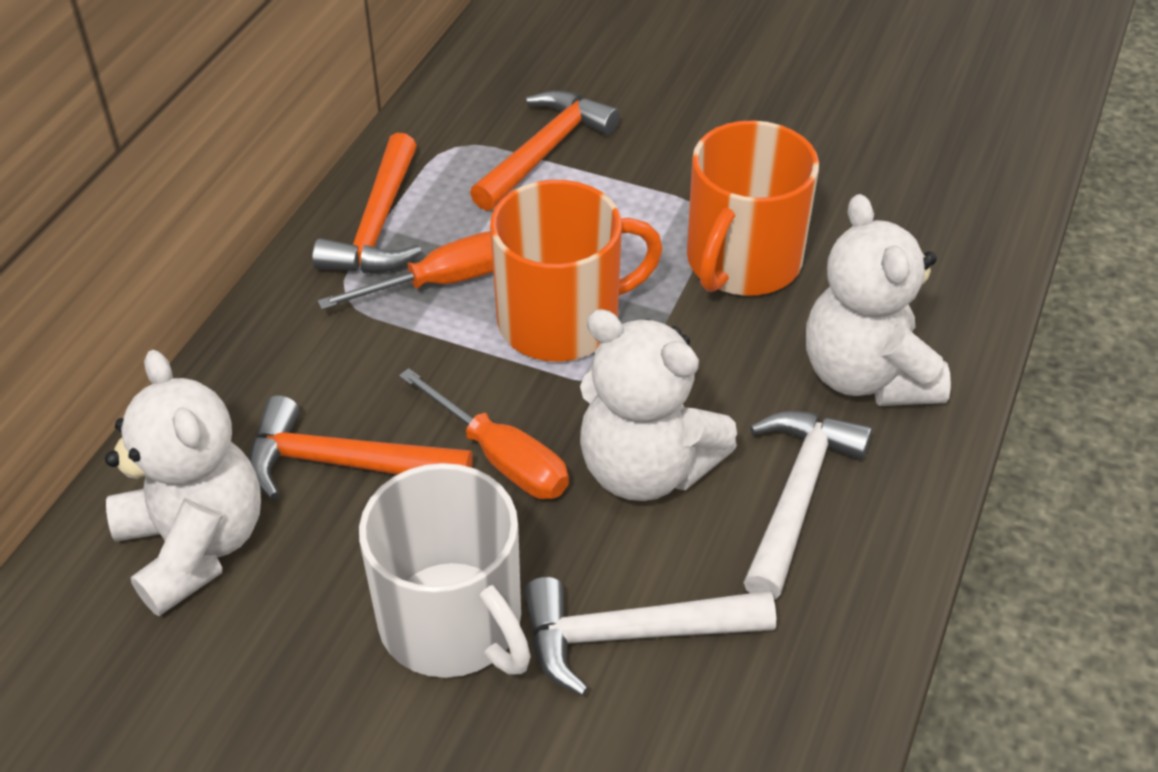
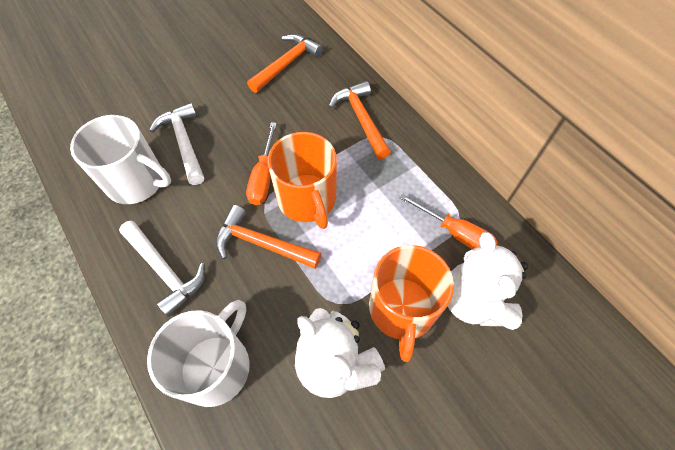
white mug: [359,463,531,678] = 1 -> [70,115,171,204] [147,300,250,407] = 2
white teddy bear: [105,350,261,616] [580,309,737,501] [806,194,951,406] = 3 -> [295,308,385,398] [448,232,528,330] = 2

